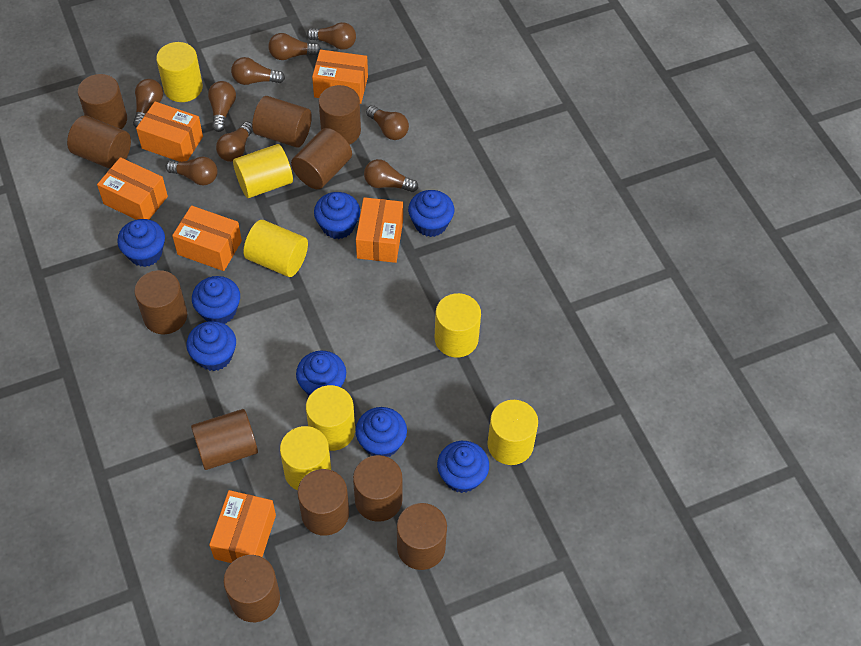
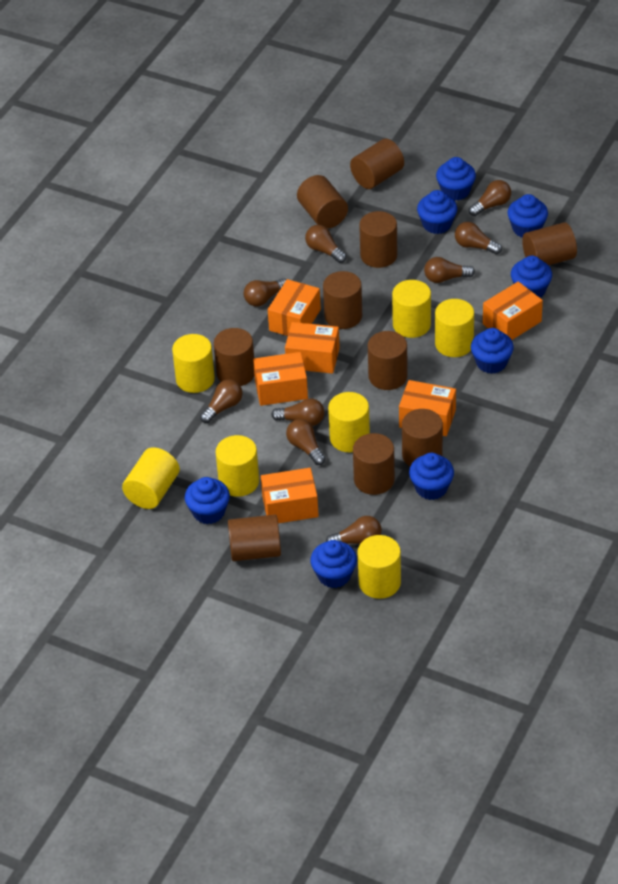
brown cylinder: [67,115,131,169] [78,74,127,129] [134,270,187,334] [191,409,258,470] [223,555,280,622] [252,96,312,148] [291,128,352,189] [297,469,349,536] [319,85,361,145] [353,455,403,522] [397,503,447,570] = 11 -> [214,328,255,386] [228,515,281,561] [297,175,348,229] [323,271,362,329] [350,138,404,189] [353,433,395,495] [359,211,397,268] [368,331,408,390] [402,409,443,466] [522,222,577,265] = 10

